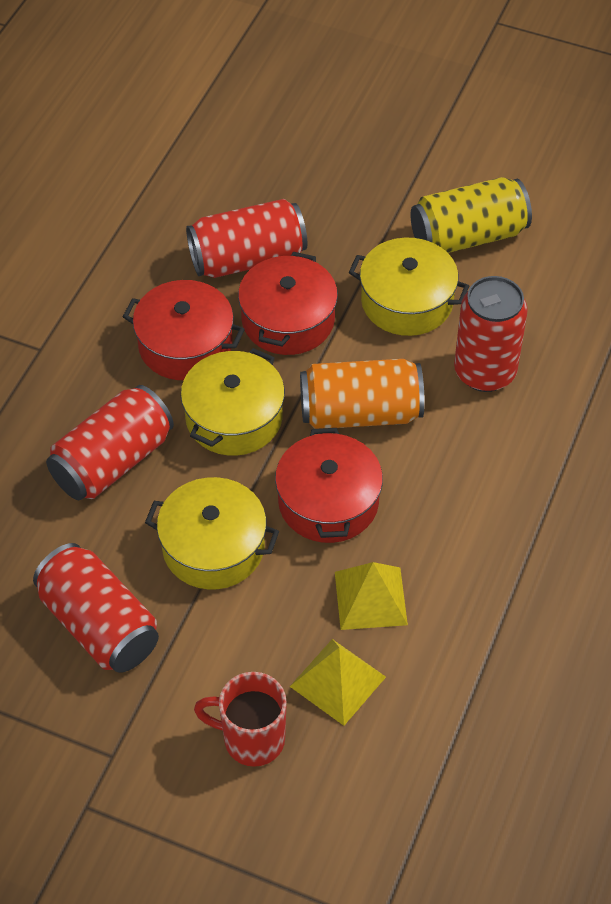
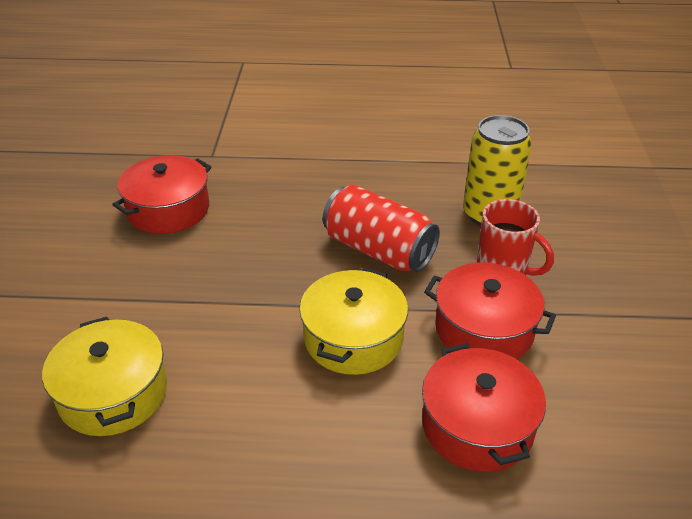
orange can: [300,359,424,429] = 1 -> none = 0
red can: [33,543,159,673] [46,385,174,500] [186,199,307,278] [454,276,528,392] = 4 -> [323,185,440,272] = 1
yellow pot: [145,477,279,590] [181,348,285,456] [349,237,469,336] = 3 -> [42,317,167,436] [299,268,408,375] = 2
yellow pyramid: [290,639,386,726] [335,562,408,630] = 2 -> none = 0

